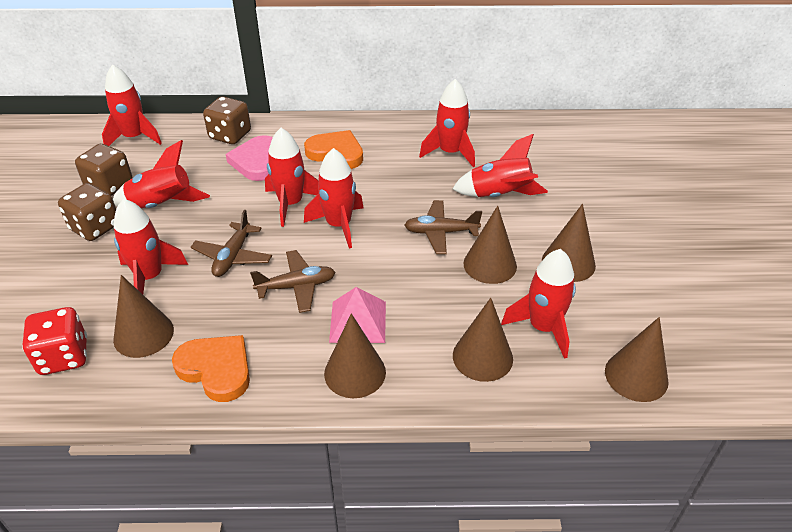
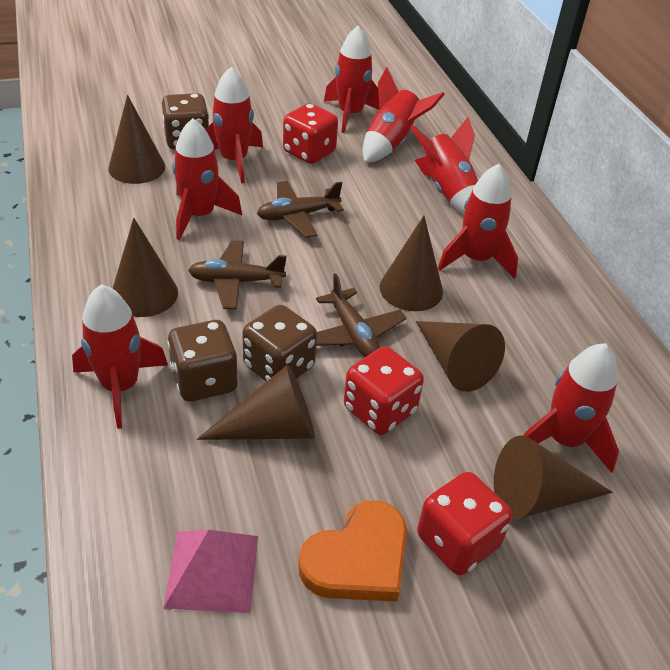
orange heart: [172,335,250,402] [304,130,363,169] = 2 -> [298,500,407,602] = 1
pink heart: [226,135,273,181] = 1 -> none = 0
red dice: [22,307,87,375] = 1 -> [283,103,338,164] [344,346,424,435] [417,472,512,575] = 3

